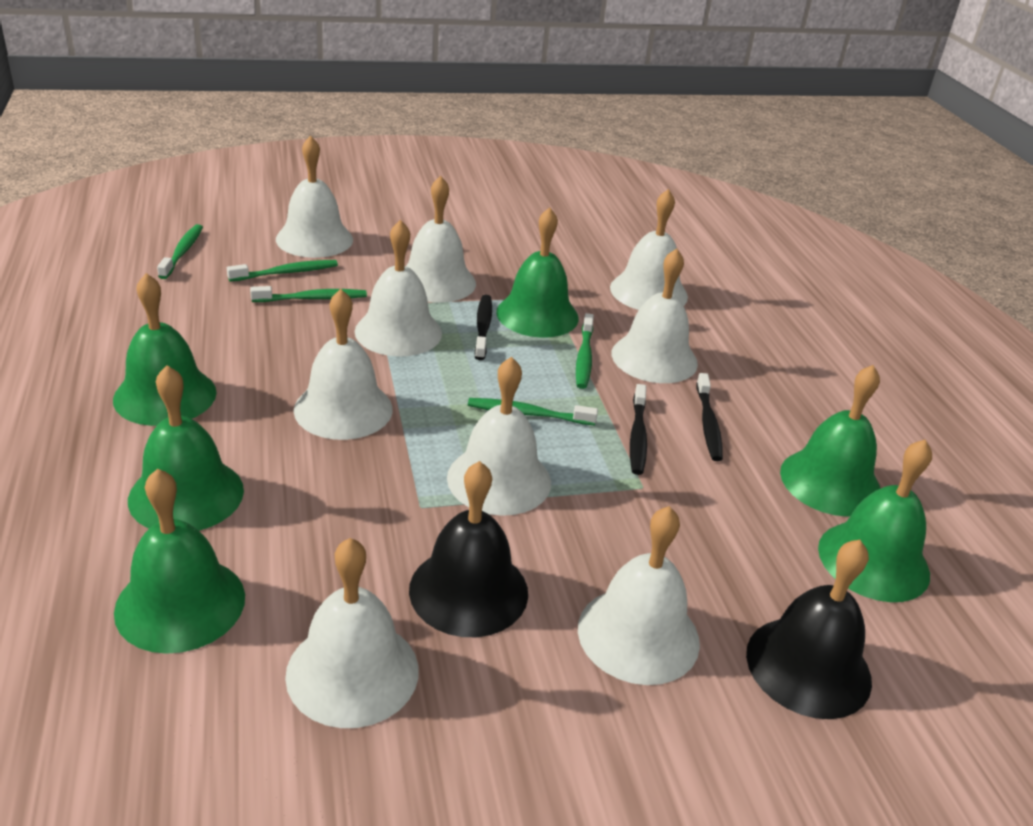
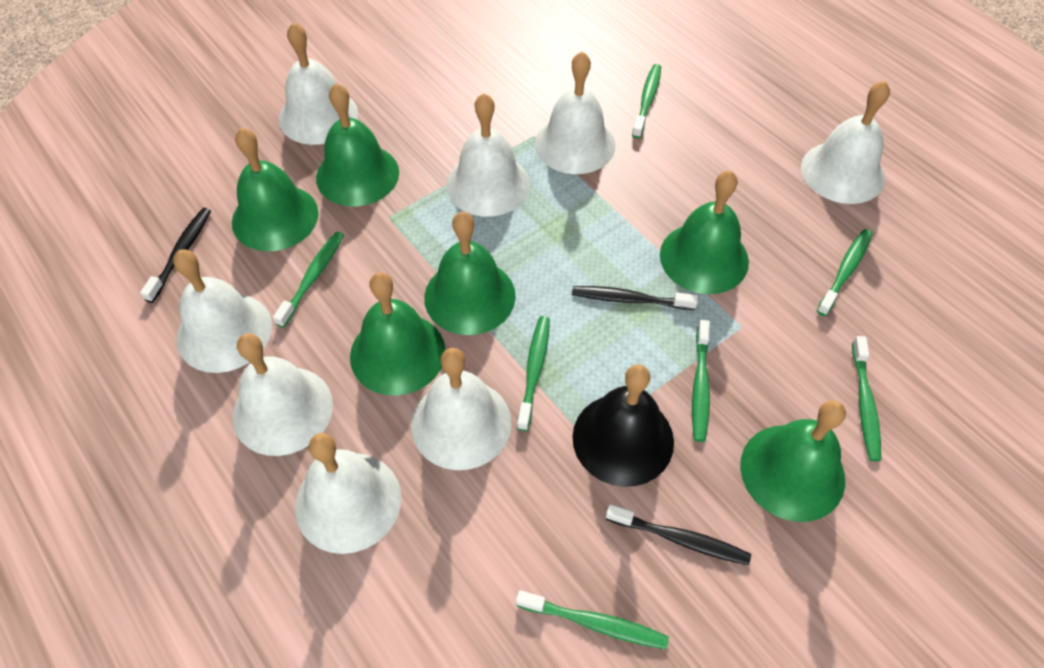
black bell: [409,461,528,637] [746,539,872,719] = 2 -> [572,364,674,487] = 1
green toothbrush: [157,224,203,279] [227,260,338,282] [250,286,367,302] [468,398,598,425] [576,313,594,389] = 5 -> [273,232,344,328] [516,590,669,649] [517,316,550,431] [632,64,661,139] [692,320,710,442] [817,229,872,316] [852,336,881,461] = 7
white bell: [276,136,353,258] [285,538,419,728] [294,289,393,440] [355,220,442,357] [406,176,476,303] [447,357,551,516] [578,506,700,685] [610,189,688,310] [612,248,698,383] = 9 -> [173,250,272,373] [233,333,333,456] [279,22,358,145] [295,433,401,554] [411,348,512,470] [447,93,530,217] [535,51,616,174] [801,81,890,204] = 8

